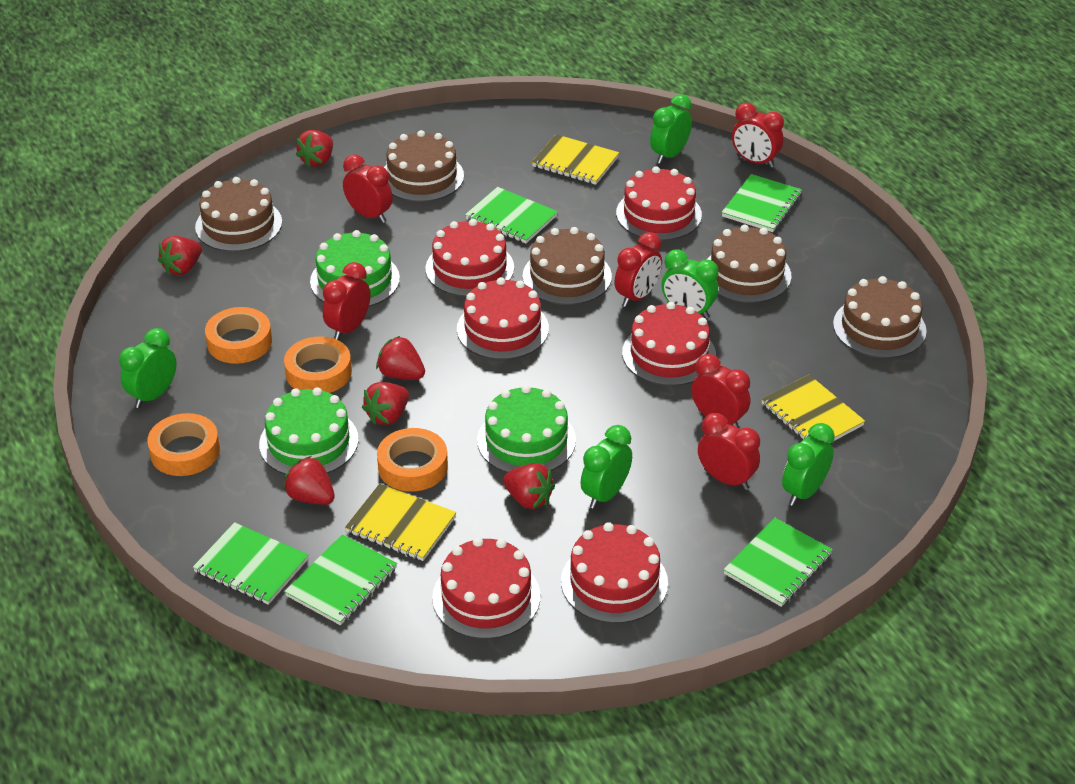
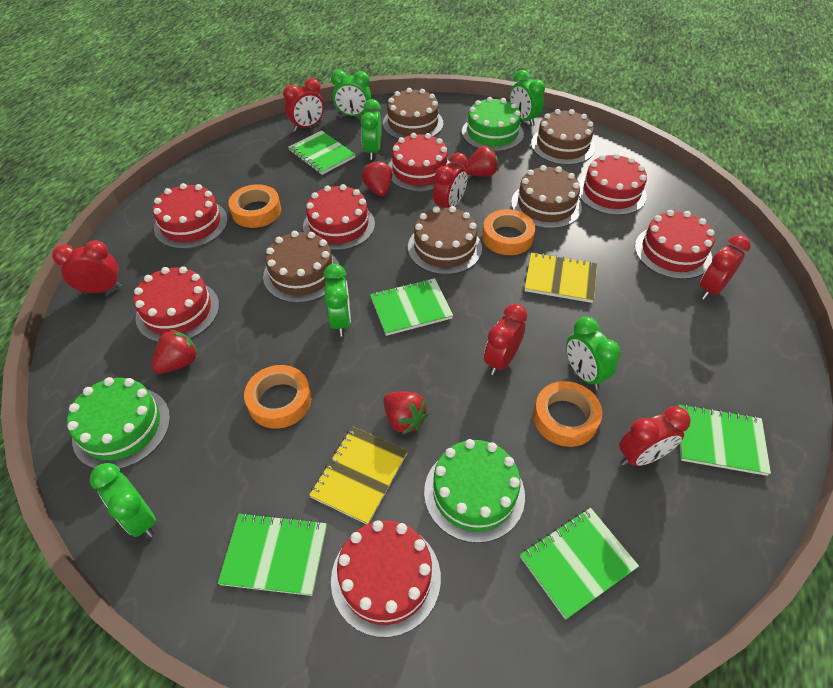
green clock: [119,328,176,408] [581,425,632,509] [650,94,692,164] [661,250,719,319] [782,423,835,506] = 5 -> [90,463,156,537] [323,264,351,336] [331,70,371,116] [360,99,382,160] [510,70,545,126] [566,316,620,390] = 6
red cake: [425,219,514,297] [432,537,540,639] [457,277,549,360] [561,522,668,623] [616,166,702,241] [622,302,716,386] = 6 -> [133,267,219,342] [153,183,228,249] [303,184,375,250] [331,520,441,637] [388,133,450,192] [579,153,647,215] [635,210,715,279] = 7
red strawberry: [158,236,202,275] [283,456,335,505] [296,130,333,168] [362,382,409,425] [376,336,425,379] [503,463,555,509] = 6 -> [152,329,199,374] [362,160,392,196] [383,392,429,435] [464,146,499,177] = 4
yellow notebook: [345,484,456,561] [532,134,619,185] [761,375,865,443] = 3 -> [309,426,408,525] [525,252,597,303] = 2

